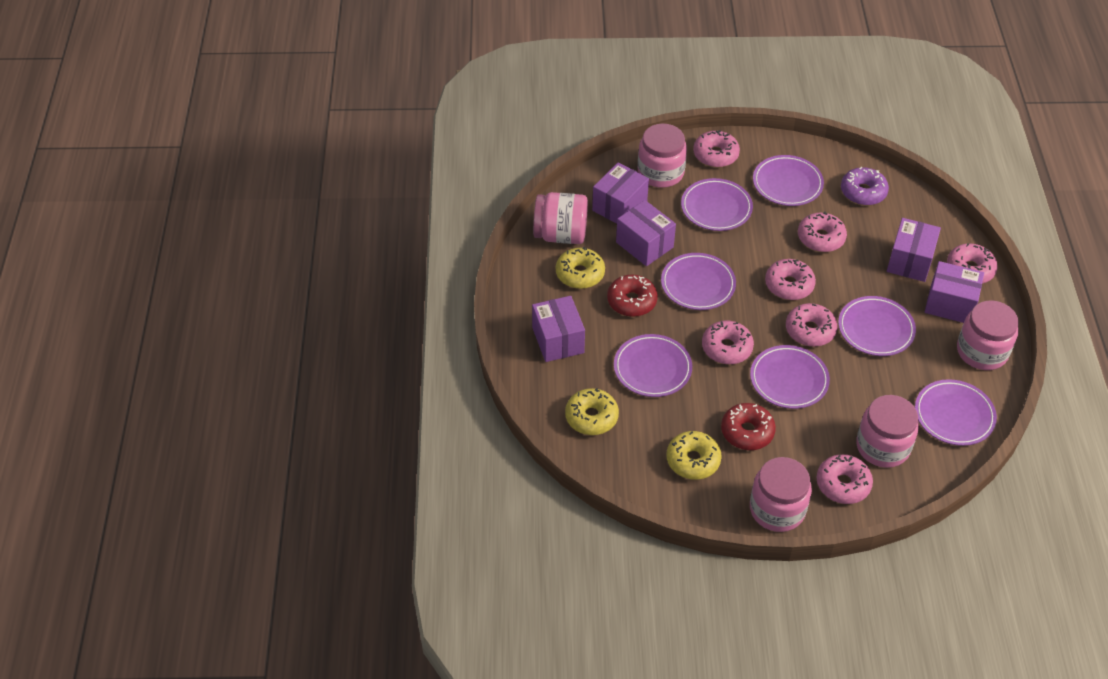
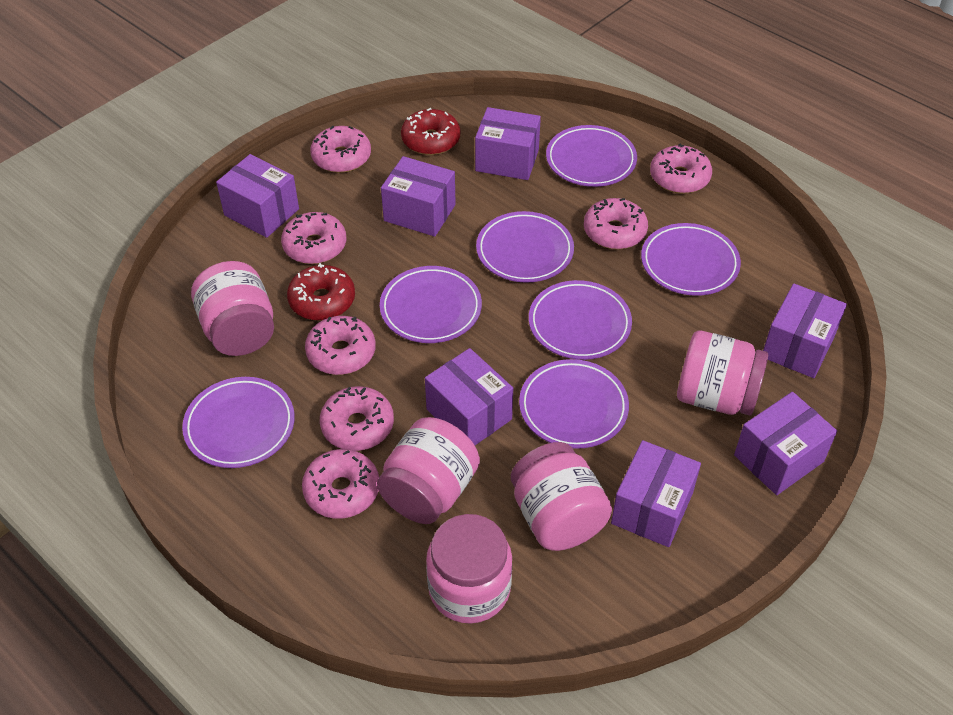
purple box: [532,296,585,362] [592,162,649,224] [616,200,676,266] [887,218,941,282] [925,261,984,323] = 5 -> [216,154,299,238] [381,156,456,237] [425,348,513,445] [475,107,541,180] [611,440,701,547] [734,392,837,495] [763,283,847,378] = 7
purple donut: [841,167,889,206] = 1 -> none = 0
yellow donut: [556,247,605,289] [565,388,619,435] [666,431,722,480] = 3 -> none = 0

